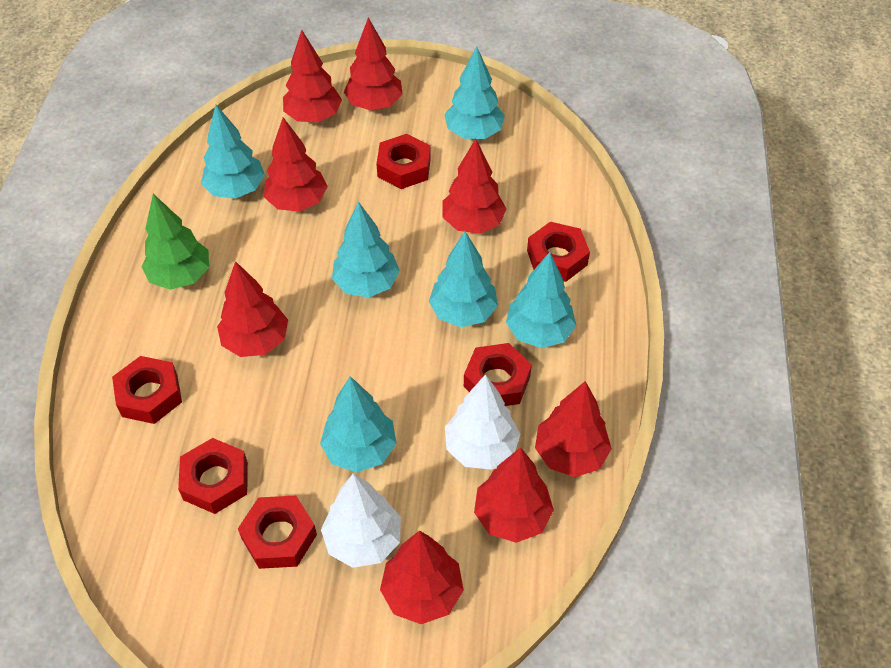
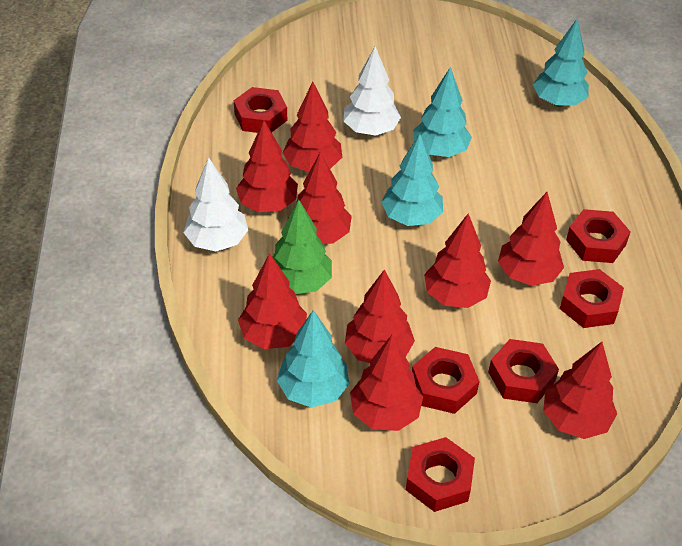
red tree: [217,261,288,357] [264,117,328,212] [283,30,342,122] [344,17,403,110] [380,531,464,624] [442,139,506,234] [474,447,554,543] [535,381,612,477] = 8 -> [236,121,298,212] [238,253,307,349] [283,82,342,172] [288,151,352,244] [345,269,415,363] [350,334,423,431] [424,214,491,308] [498,192,564,286] [543,342,617,439] = 9
turquoise tree: [201,105,265,199] [320,376,397,472] [332,201,400,297] [429,231,498,327] [444,46,505,139] [506,252,577,348] = 6 -> [277,310,349,408] [381,134,443,226] [413,67,472,157] [533,19,589,107] = 4

